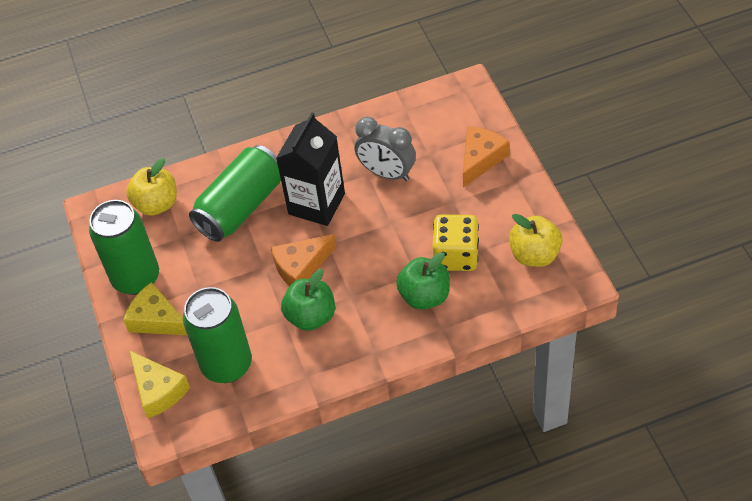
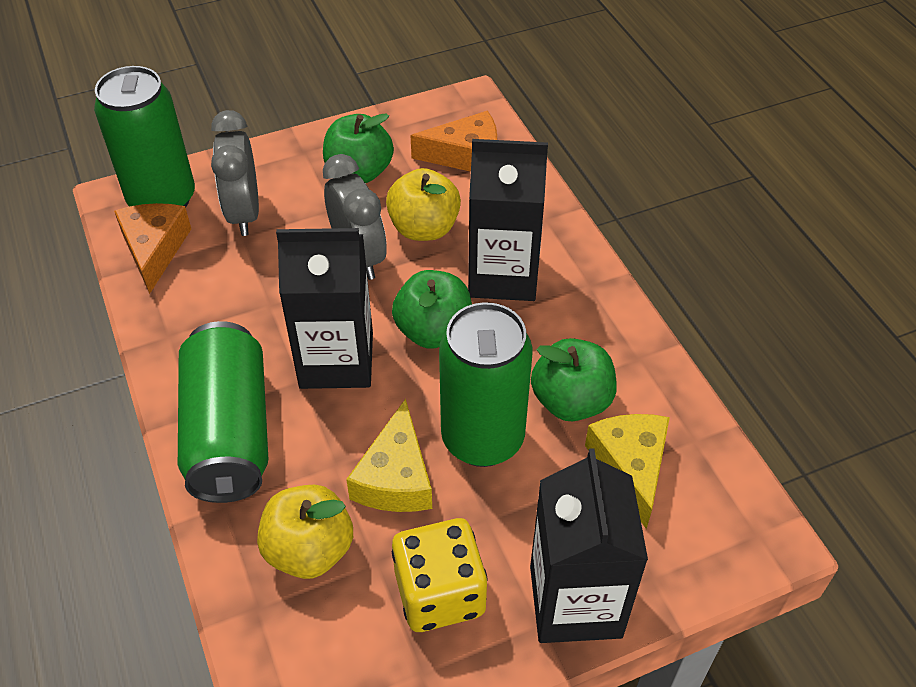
black carton: [276,113,345,226] = 1 -> [276,228,373,389] [468,139,548,301] [530,448,648,643] = 3
green apple: [281,269,335,331] [396,252,450,310] = 2 -> [323,113,394,183] [392,270,472,348] [531,338,617,421] = 3
grey clock: [355,117,416,181] = 1 -> [211,110,259,236] [323,154,387,280] = 2

